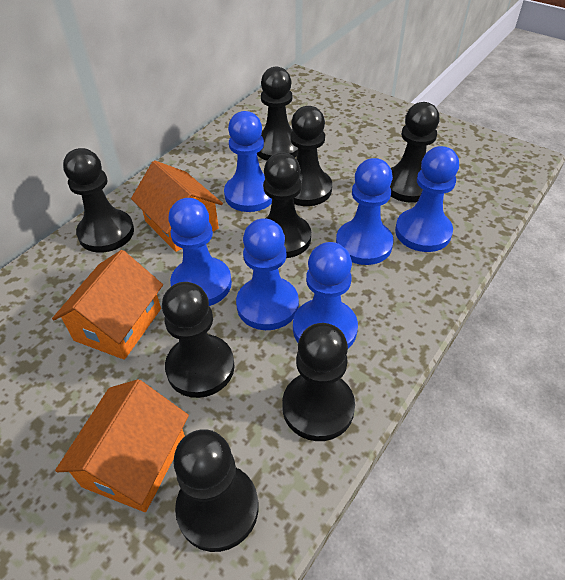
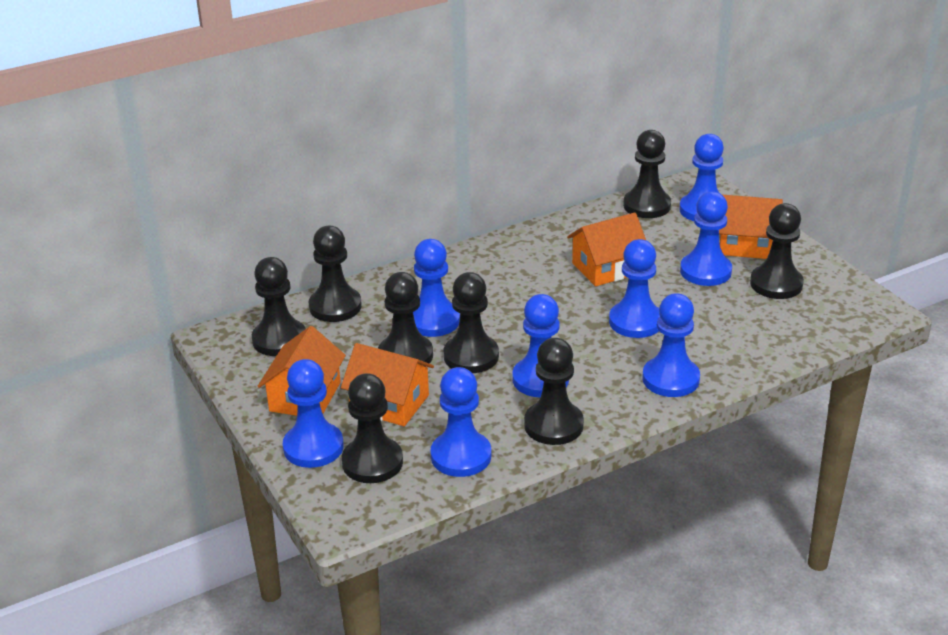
blue pawn: [168,198,232,306] [224,111,272,212] [236,218,299,330] [293,242,358,348] [336,158,394,265] [395,146,459,252] = 6 -> [283,359,344,468] [413,239,460,337] [430,367,491,477] [512,294,569,397] [609,239,660,338] [643,293,700,397] [679,134,724,221] [680,191,732,286] = 8
orange house: [52,250,163,360] [55,379,189,512] [131,160,223,252] = 3 -> [258,326,346,416] [341,343,434,426] [567,213,646,286] [719,195,783,259] = 4

